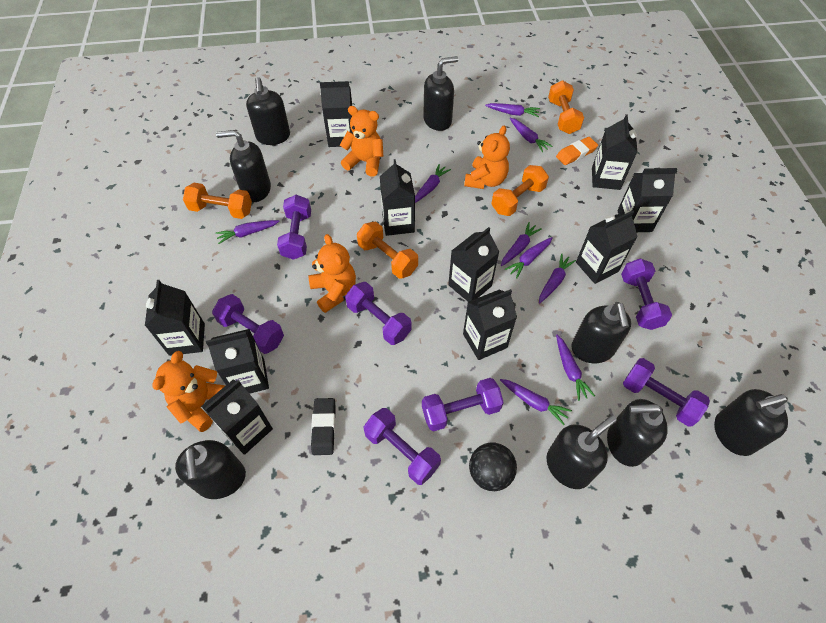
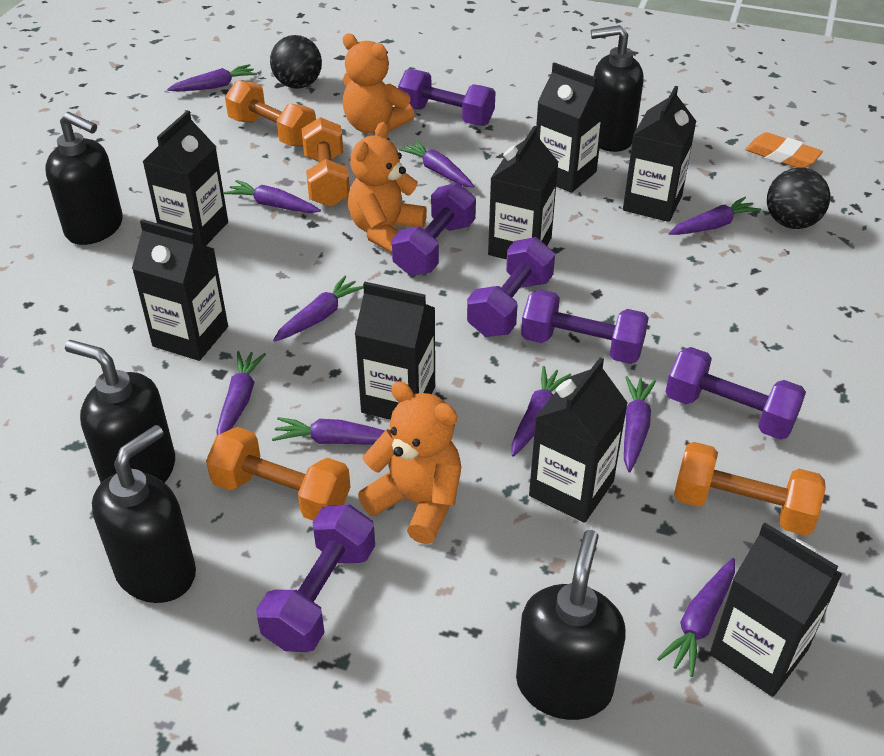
black ball: [469,442,517,491] = 1 -> [270,35,322,89] [767,167,830,229] = 2
black carton: [145,280,205,356] [201,379,273,455] [206,329,269,394] [320,81,353,147] [380,159,415,236] [448,227,499,302] [463,289,517,360] [576,210,637,284] [592,114,637,190] [617,168,677,232] = 10 -> [132,219,228,361] [142,110,228,246] [355,282,435,420] [488,126,558,260] [529,357,628,523] [536,62,606,193] [623,86,696,222] [710,523,842,697] = 8
black eraser: [311,398,336,455] = 1 -> none = 0
black soap dispenser: [175,440,246,499] [216,130,271,202] [246,77,290,145] [423,56,458,131] [547,415,617,489] [571,302,631,363] [607,399,668,467] [714,389,788,456] = 8 -> [45,112,123,245] [65,340,175,483] [92,425,196,603] [516,530,626,720] [591,25,644,152] = 5
orange teddy bear: [152,351,226,432] [309,234,356,313] [340,106,383,177] [464,126,510,189] = 4 -> [343,33,415,133] [348,122,427,253] [358,381,461,544] = 3
purple carrot: [215,220,280,244] [415,164,451,203] [485,103,540,117] [500,379,572,425] [501,222,542,266] [505,237,553,279] [510,118,552,152] [539,254,576,304] [556,335,595,401] = 9 -> [167,64,257,91] [216,351,266,435] [224,180,321,213] [272,417,385,445] [273,276,363,342] [399,140,474,188] [512,366,571,457] [624,376,656,472] [657,558,735,677] [669,197,761,235] = 10
purple dumbbell: [212,294,284,354] [277,195,311,260] [345,282,412,345] [364,408,441,485] [422,378,504,431] [621,258,672,330] [623,358,710,427] = 7 -> [256,504,375,652] [392,183,476,276] [398,69,496,126] [467,237,555,337] [521,289,649,364] [665,347,806,440] = 6

